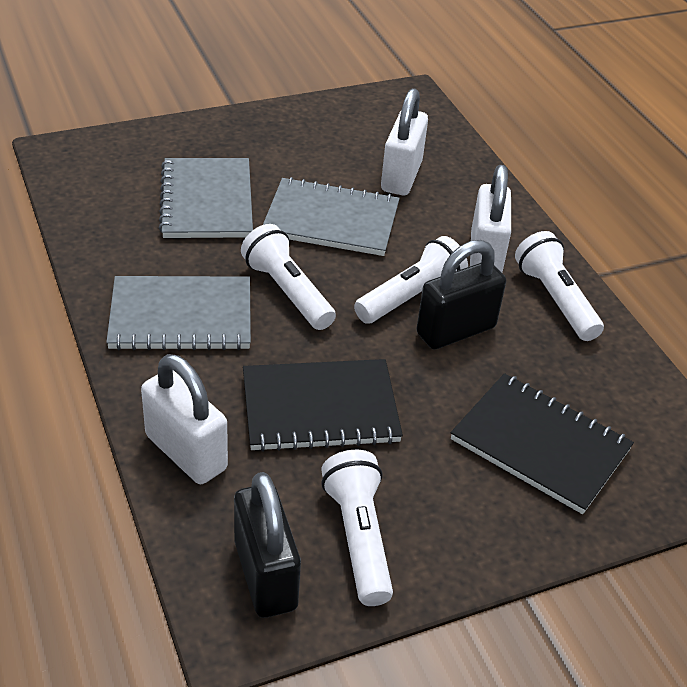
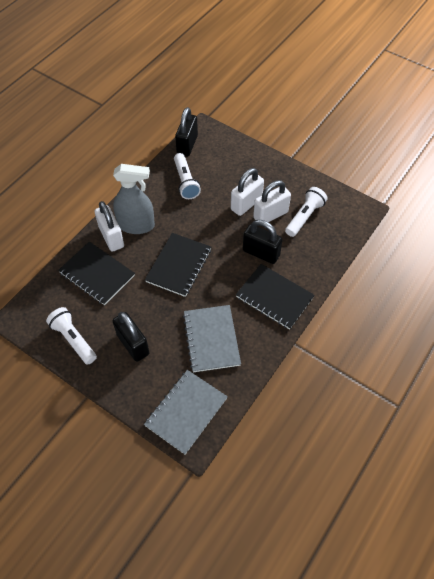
black notebook: [243,359,403,452] [451,373,634,514] = 2 -> [58,242,135,305] [145,233,211,297] [236,264,315,330] = 3
black padlock: [234,472,301,618] [416,240,506,349] = 2 -> [112,312,149,362] [175,107,198,157] [243,220,283,264] = 3
grey notebook: [106,276,251,350] [159,158,253,238] [263,177,400,256] = 3 -> [144,370,228,455] [183,305,241,372] = 2
grey spray bottle: none = 0 -> [113,164,155,234] = 1
white flashlight: [241,224,336,330] [321,450,393,606] [354,236,468,324] [515,231,604,341] = 4 -> [46,307,97,365] [174,153,201,199] [285,187,328,237] = 3

